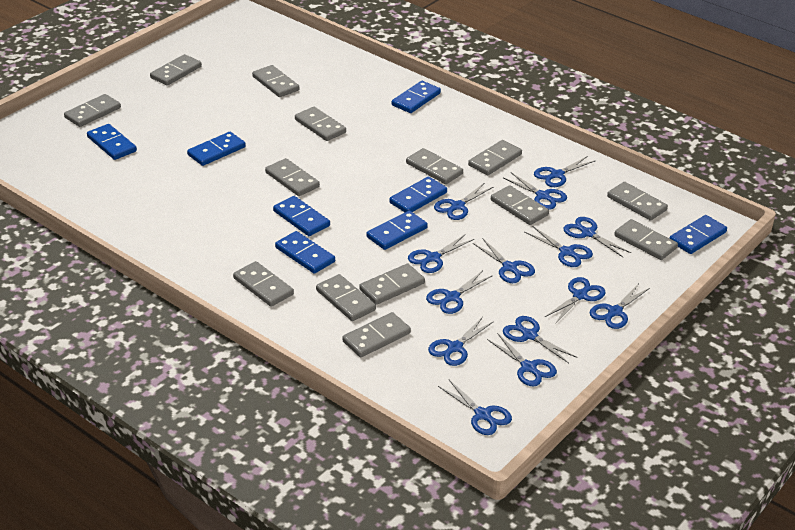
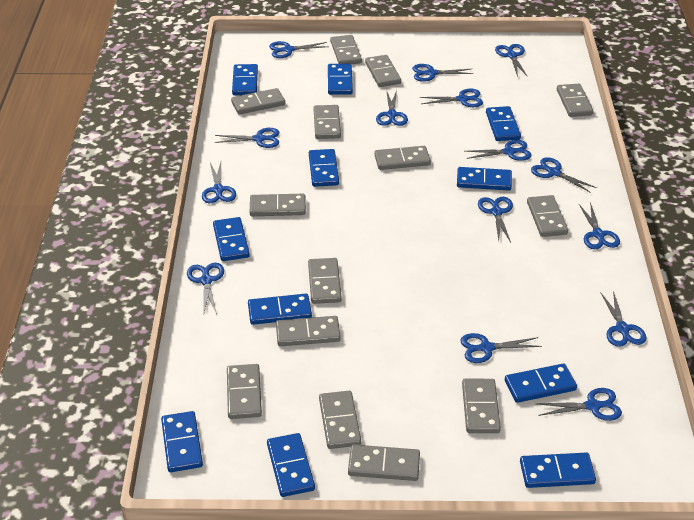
blue domino: [87,124,137,160] [187,132,246,166] [273,196,330,236] [275,231,335,274] [367,211,428,250] [389,177,447,212] [392,81,441,113] [669,215,727,254] = 8 -> [161,411,203,472] [213,217,250,261] [232,64,258,95] [248,294,312,325] [267,433,315,497] [309,149,339,187] [328,64,353,95] [457,167,512,190] [486,106,521,141] [505,363,577,403] [520,452,596,488] = 11
blue scissors: [408,234,474,273] [426,271,493,314] [428,317,494,366] [434,183,493,220] [438,379,512,435] [473,238,535,283] [487,333,557,386] [503,316,578,363] [504,172,567,210] [524,226,593,267] [534,156,596,187] [545,277,606,324] [563,217,631,257] [590,283,650,329] = 14 -> [187,263,224,314] [202,162,236,203] [214,128,279,148] [269,41,329,58] [376,90,408,126] [412,64,474,82] [420,89,483,107] [460,333,542,363] [465,140,532,161] [478,197,513,242] [495,44,528,77] [531,157,597,193] [535,388,622,421] [579,202,620,249] [601,291,646,347] = 15

